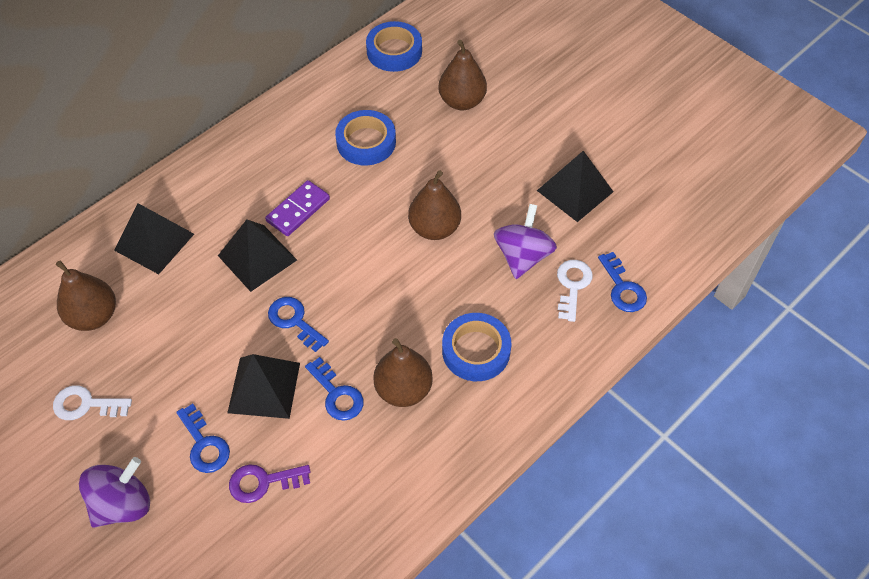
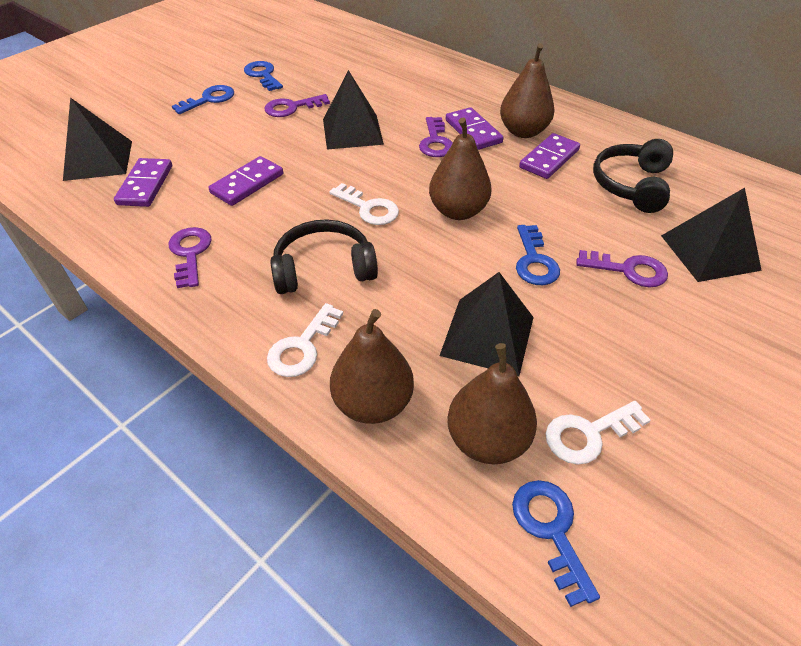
black headphones: none = 0 -> [270,219,378,294] [593,139,673,213] = 2
blue tape: [335,110,396,165] [366,21,422,72] [442,313,511,381] = 3 -> none = 0
purple domino: [265,180,330,236] = 1 -> [114,158,172,207] [208,156,283,206] [446,107,504,150] [519,133,580,179] = 4
purple key: [229,464,311,503] = 1 -> [169,227,212,288] [264,94,330,117] [419,117,453,157] [576,250,668,287] = 4
purple spinning top: [79,457,150,528] [494,204,557,279] = 2 -> none = 0
white key: [53,385,132,420] [557,260,593,322] = 2 -> [267,303,343,377] [329,183,399,225] [546,401,650,465] = 3

